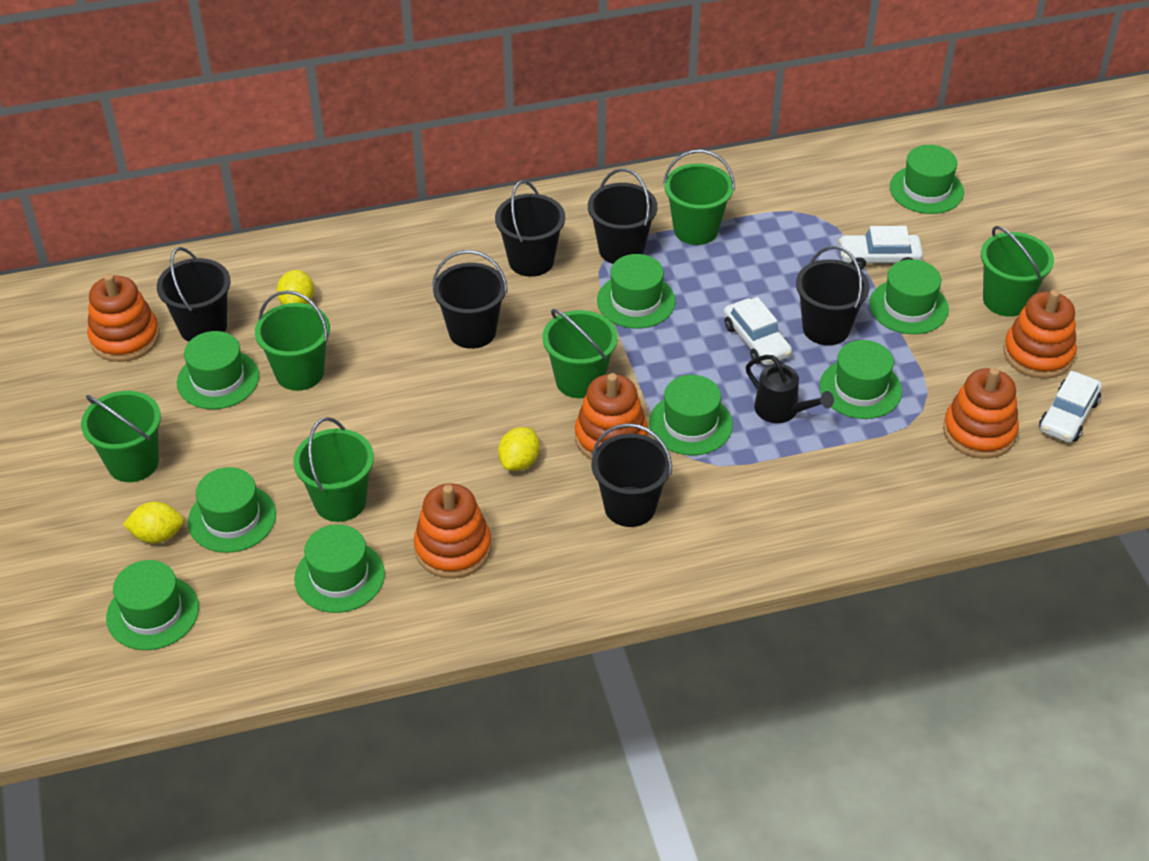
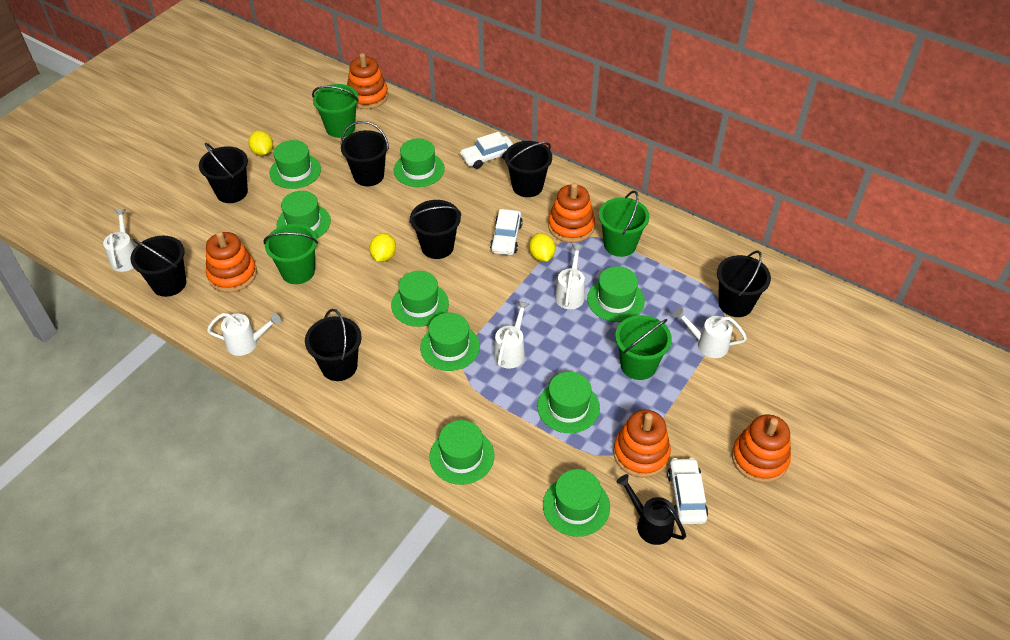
black bucket: [157,247,231,342] [432,250,508,349] [495,180,565,277] [588,168,658,264] [592,423,672,527] [796,246,869,345] = 6 -> [131,236,186,297] [199,143,248,203] [305,309,362,381] [341,121,389,186] [409,200,461,259] [505,141,552,197] [717,251,771,317] = 7
green bucket: [81,391,161,482] [255,290,330,391] [293,417,374,522] [543,309,618,398] [663,149,735,245] [981,226,1054,317] = 6 -> [263,224,318,284] [312,84,359,138] [599,191,649,257] [615,315,672,380] = 4
white watering can: none = 0 -> [103,209,135,272] [207,313,281,356] [494,301,529,368] [555,244,585,309] [673,307,747,358] = 5

